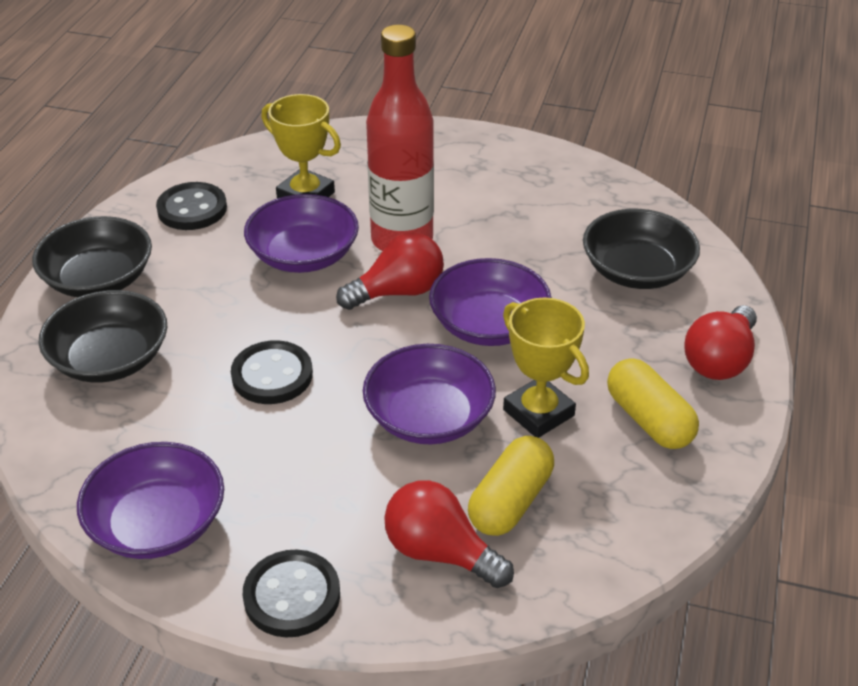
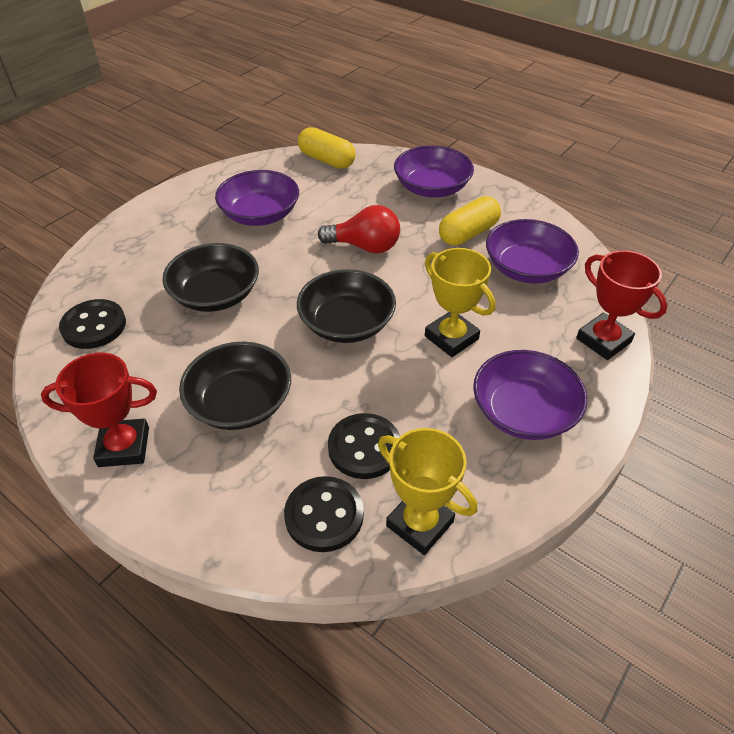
red bottle: [366,25,434,251] = 1 -> none = 0
red light bulb: [336,232,444,310] [384,480,514,588] [684,305,757,380] = 3 -> [318,205,400,254] = 1
red trophy: none = 0 -> [41,353,157,467] [576,250,667,360] = 2

